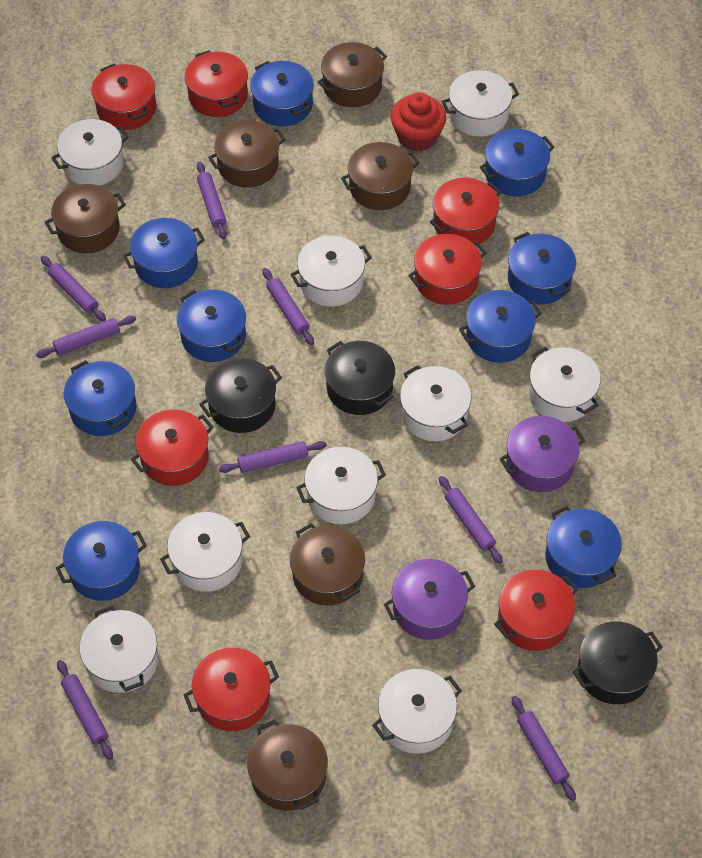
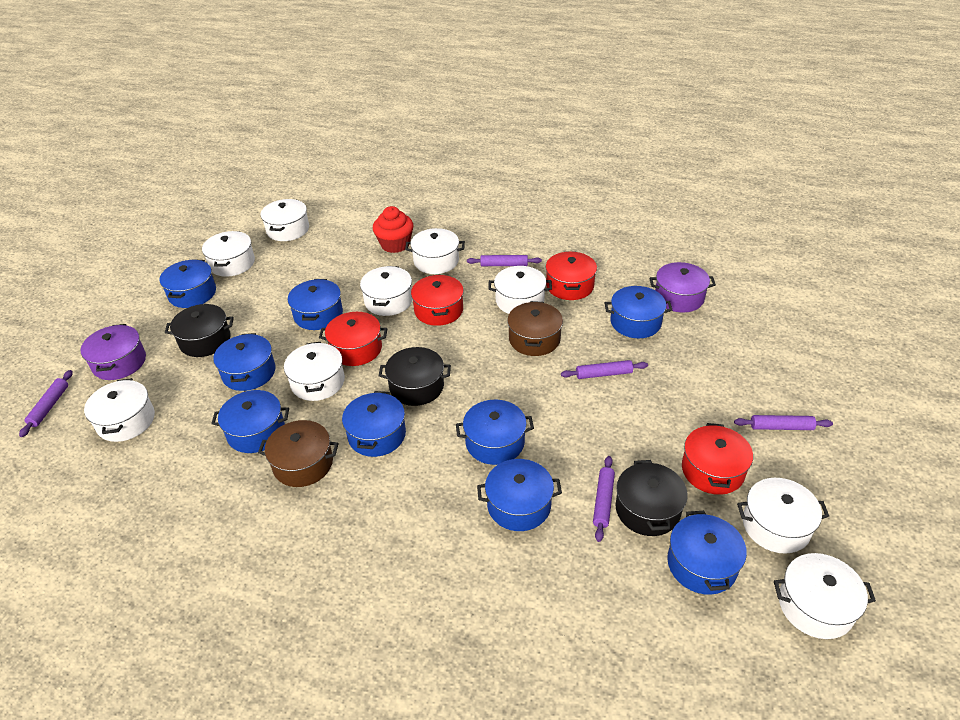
brown pot: [45,184,126,253] [208,120,286,188] [247,719,328,811] [290,523,365,606] [318,42,387,107] [341,142,419,210] = 6 -> [258,420,339,487] [507,301,563,356] = 2
purple rolling pin: [36,316,136,358] [40,256,106,322] [57,660,113,760] [197,162,227,240] [219,441,327,473] [262,268,314,345] [439,476,503,564] [512,696,576,801] = 8 -> [19,370,73,437] [467,255,542,266] [561,360,648,379] [593,456,615,542] [734,415,833,430] = 5
red pot: [92,64,156,130] [131,409,213,486] [184,647,279,731] [185,50,248,117] [408,234,486,305] [430,178,501,244] [494,570,578,651] = 7 -> [319,312,388,366] [411,274,464,326] [546,252,597,300] [682,423,753,495] = 4

